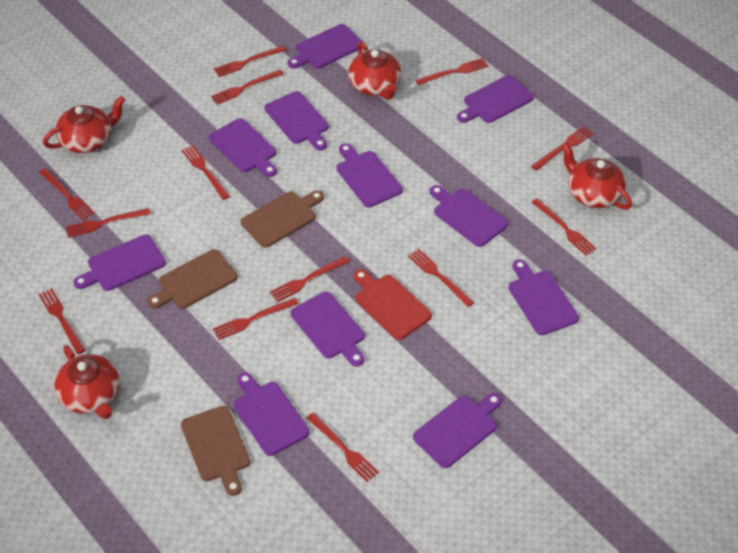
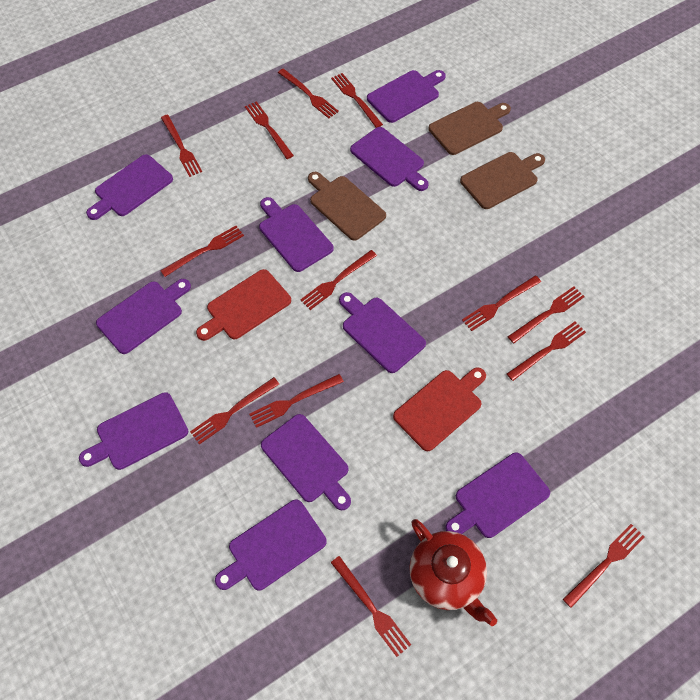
purple cutting board: [73,234,166,291] [209,118,277,177] [234,372,310,456] [265,91,329,150] [288,24,363,69] [291,291,365,366] [336,143,403,207] [413,393,502,468] [430,185,508,247] [457,75,534,123] [509,259,579,335] = 11 -> [79,392,188,470] [86,154,173,220] [96,279,191,354] [215,500,327,591] [259,197,334,272] [261,414,351,510] [339,292,426,373] [350,127,429,191] [367,70,446,123] [445,453,550,538] = 10
red cutting board: [353,269,432,340] = 1 -> [196,269,291,341] [393,367,486,451] = 2
red teapot: [43,96,126,153] [54,345,120,419] [348,42,401,100] [561,142,632,210] = 4 -> [409,519,497,626] = 1

